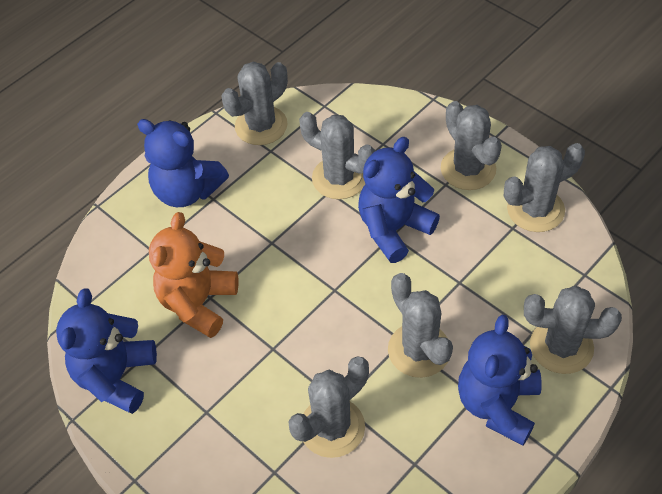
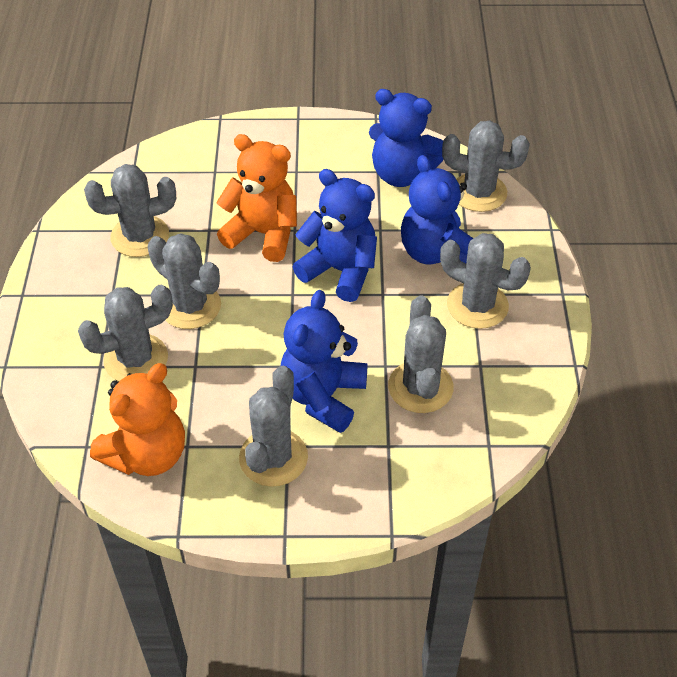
orange teddy bear: [149,212,238,338] = 1 -> [90,363,185,476] [216,134,297,262] = 2

